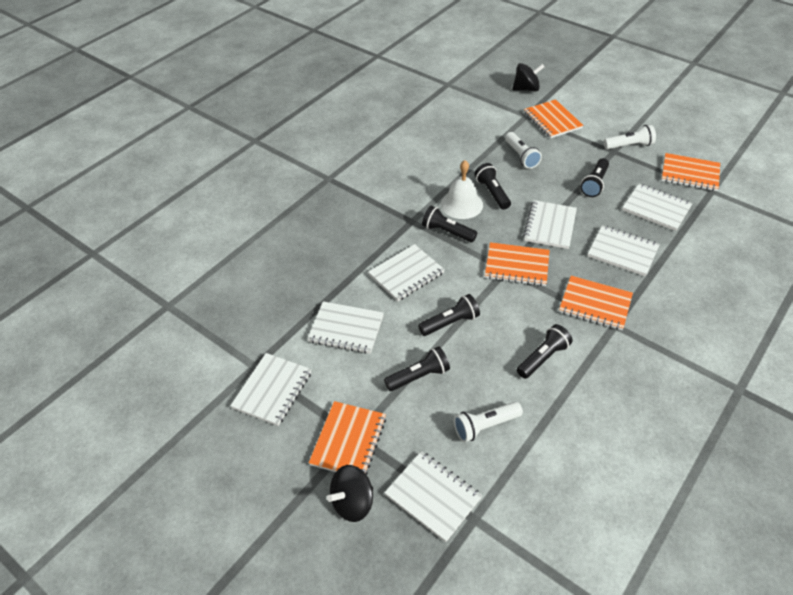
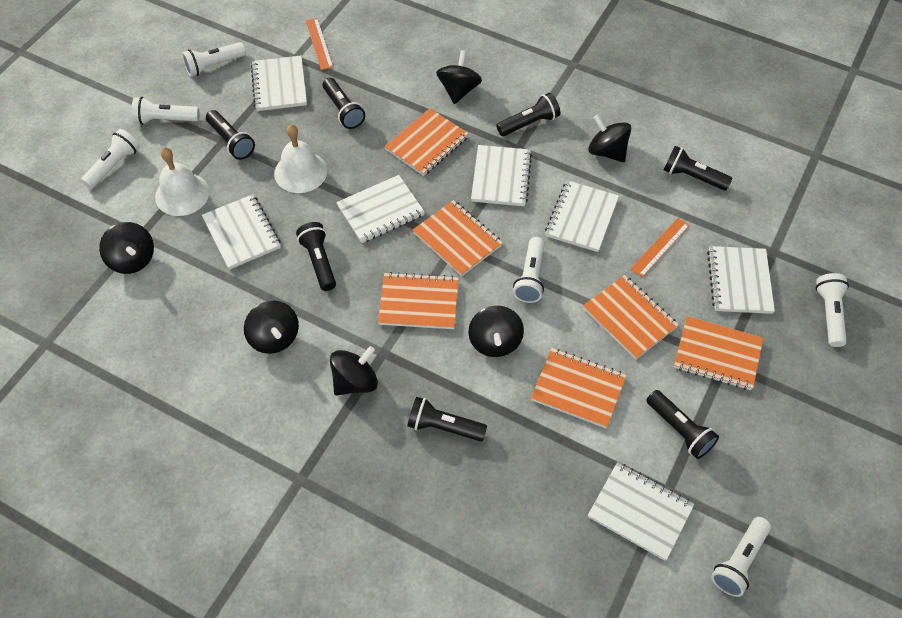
black flashlight: [384,346,450,391] [418,294,480,336] [422,206,477,242] [474,163,511,210] [517,324,573,379] [580,158,609,197] = 6 -> [206,110,255,160] [296,222,336,291] [323,78,365,129] [407,397,487,441] [496,93,560,136] [646,390,719,459] [664,146,732,191] = 7
black spinning top: [327,465,373,522] [512,63,545,91] = 2 -> [99,222,154,274] [244,300,299,354] [330,346,378,395] [436,50,482,104] [468,306,524,357] [588,115,631,162] = 6
orange notebook: [309,401,386,475] [485,242,550,286] [524,99,584,138] [559,276,633,330] [661,153,720,191] = 5 -> [378,272,459,329] [385,108,469,176] [413,200,503,276] [531,348,627,428] [583,275,679,359] [674,316,763,390] = 6
orange ruler: none = 0 -> [306,18,333,70] [630,218,690,277] = 2
white bell: [441,160,483,219] = 1 -> [155,147,209,216] [274,125,327,193] = 2
white flashlight: [454,402,523,442] [505,132,542,169] [604,125,656,149] = 3 -> [81,129,140,189] [132,97,199,125] [182,42,246,77] [513,237,545,303] [711,517,771,597] [816,273,849,347] = 6

